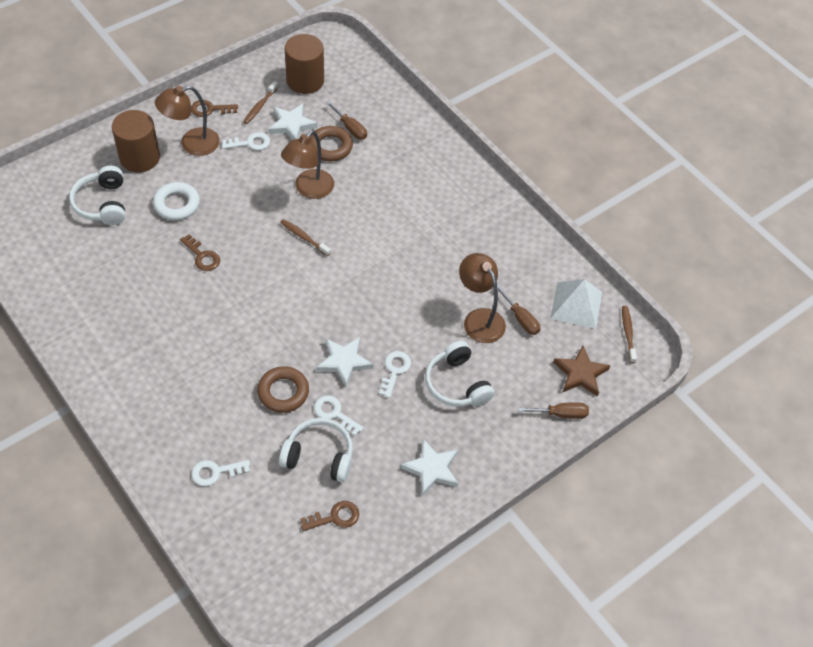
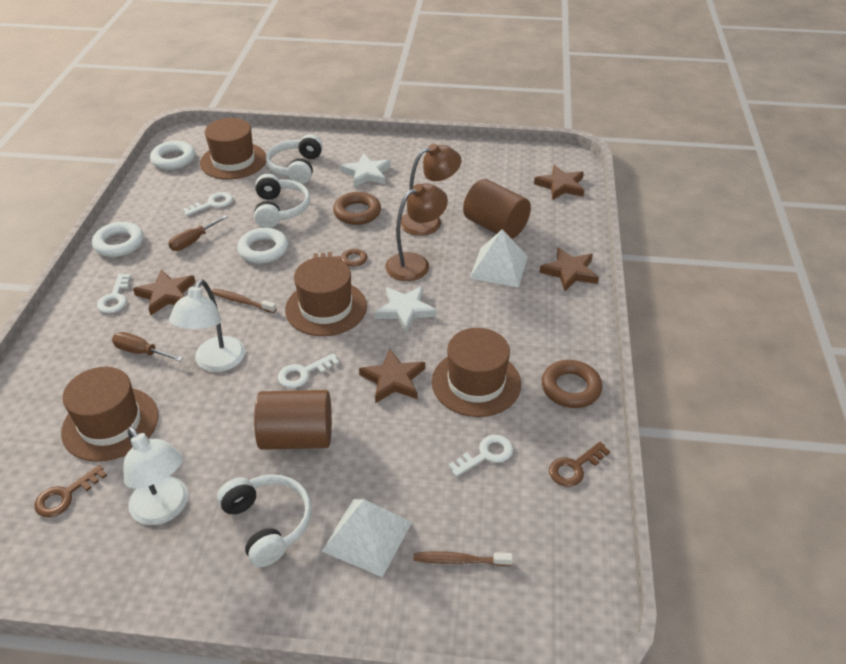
brown hat: none = 0 -> [61,367,159,462] [200,118,266,180] [285,257,367,336] [432,328,521,417] = 4
brown lamp: [155,86,220,156] [281,130,334,199] [459,253,506,343] = 3 -> [385,183,448,281] [401,144,462,236] = 2
brown screwdriver: [326,101,367,140] [497,285,540,335] [518,403,589,419] = 3 -> [112,332,183,361] [168,215,228,251] = 2
brown star: [553,346,611,397] = 1 -> [133,269,196,315] [359,349,425,403] [534,165,584,200] [539,248,599,291] = 4
brown toothbrush: [243,81,278,124] [280,219,331,256] [622,306,637,363] = 3 -> [211,289,277,313] [413,551,513,566] = 2
white lamp: none = 0 -> [123,426,188,525] [169,279,245,372] = 2
white pyramid: [550,279,602,329] = 1 -> [322,499,412,577] [469,229,528,287] = 2
white ring: [153,182,200,220] = 1 -> [92,222,144,257] [150,141,195,170] [237,228,288,264] = 3
white star: [268,103,317,140] [316,337,373,387] [401,439,458,496] = 3 -> [340,153,391,187] [375,286,437,333] = 2

